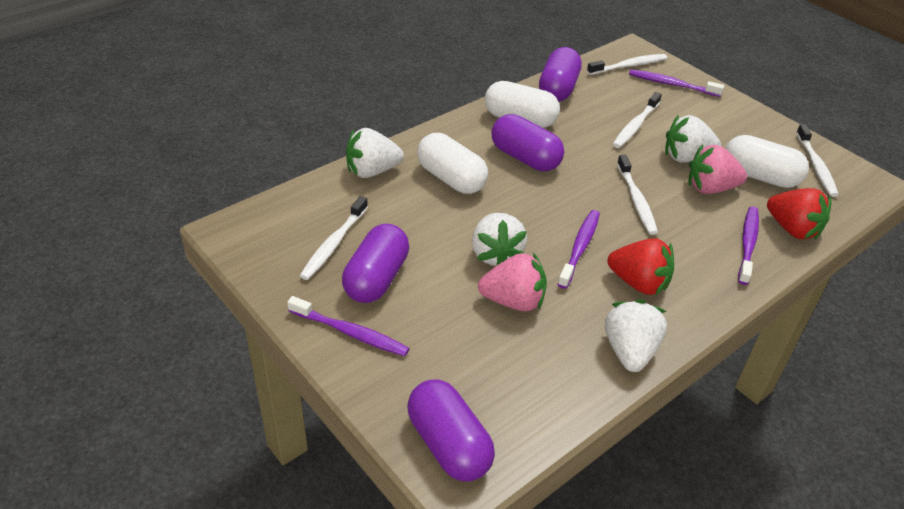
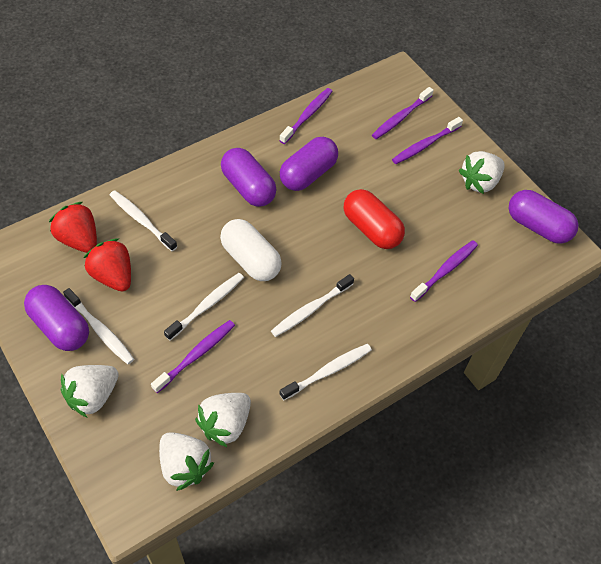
pink strawberry: [478,253,547,311] [688,144,747,194] = 2 -> none = 0
purple toothbrush: [287,296,410,356] [558,210,600,289] [629,69,724,97] [738,206,759,285] = 4 -> [151,320,235,393] [279,88,333,144] [372,87,434,139] [392,117,463,164] [410,240,478,302] = 5
red capsule: none = 0 -> [344,189,405,249] = 1
white capsule: [417,133,488,194] [485,81,560,128] [725,135,809,188] = 3 -> [220,219,282,281] = 1

